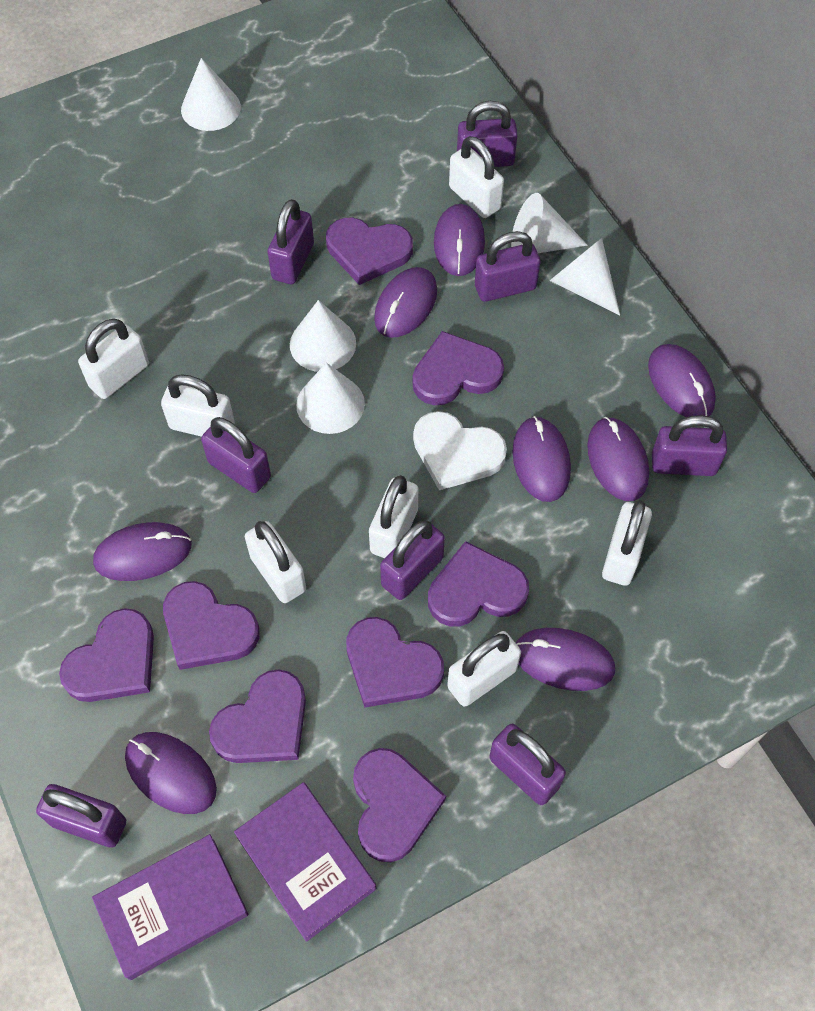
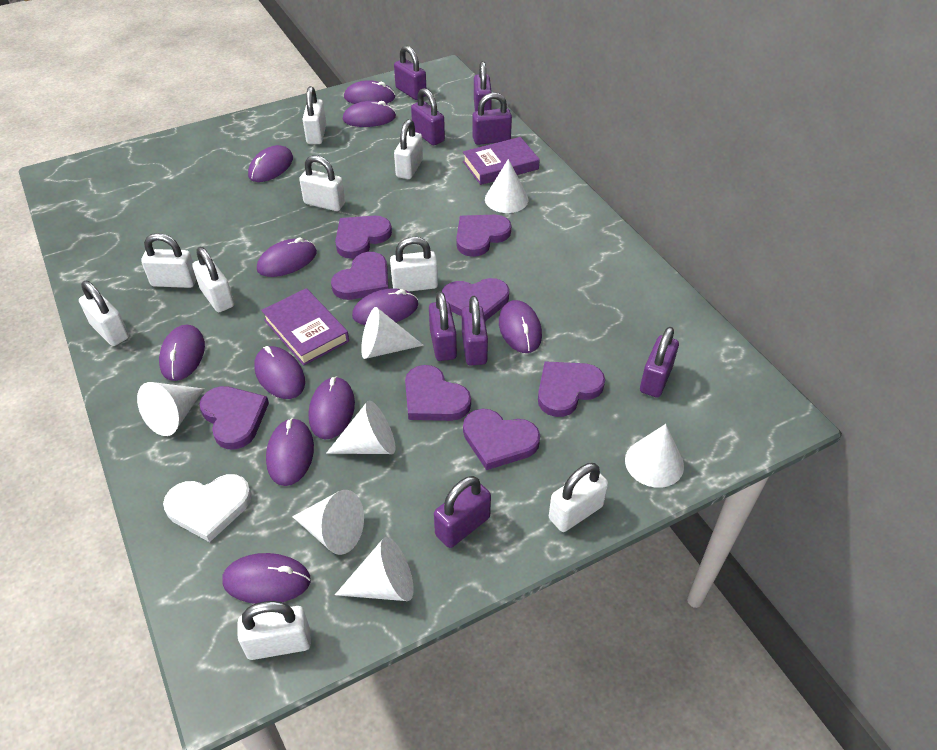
purple mouse: [93,522,192,581] [125,732,217,814] [374,267,437,338] [434,204,485,276] [512,416,571,502] [516,628,615,691] [587,417,649,501] [648,344,716,417] = 8 -> [159,324,205,381] [222,553,311,604] [248,145,293,182] [254,346,305,399] [257,237,317,277] [266,418,314,486] [309,376,355,439] [343,101,396,127] [344,80,395,104] [352,288,418,325] [499,300,542,353] = 11
white cone: [181,58,241,131] [290,300,356,372] [296,363,365,434] [511,193,588,253] [550,238,620,315] = 5 -> [137,382,204,436] [292,490,364,555] [326,400,396,454] [335,537,414,601] [361,307,424,359] [485,159,528,213] [625,424,684,488] = 7
white padlock: [78,319,149,399] [161,374,235,437] [245,521,306,603] [369,475,418,558] [447,631,521,707] [449,136,504,218] [602,500,652,586] = 7 -> [79,281,129,346] [141,233,196,288] [192,247,234,312] [238,601,311,660] [299,155,345,211] [303,86,326,144] [390,237,438,291] [394,119,423,179] [549,463,608,532] = 9

